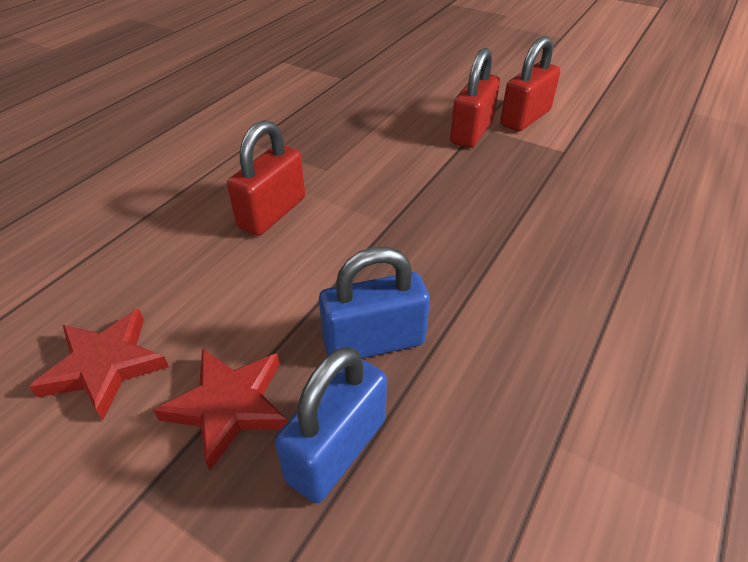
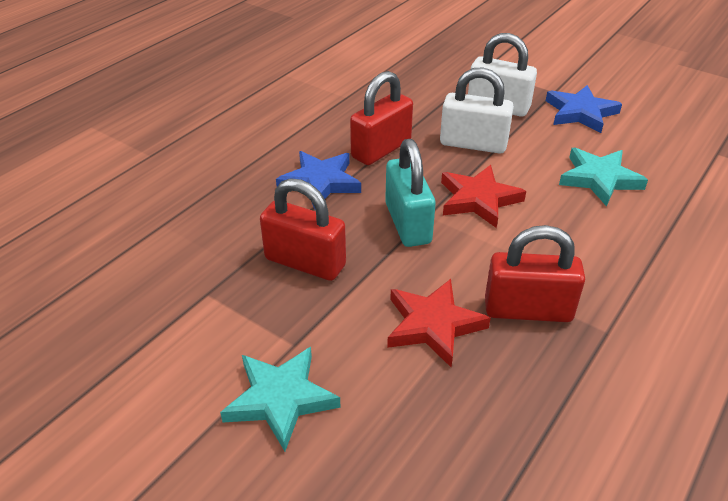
blue padlock: [275,347,387,503] [319,247,430,358] = 2 -> none = 0
blue star: none = 0 -> [276,151,361,209] [546,85,622,133] = 2
turquoise padlock: none = 0 -> [385,139,436,247] = 1
turquoise star: none = 0 -> [220,347,341,451] [559,148,648,206] = 2
white padlock: none = 0 -> [440,67,514,154] [468,33,537,117] = 2

